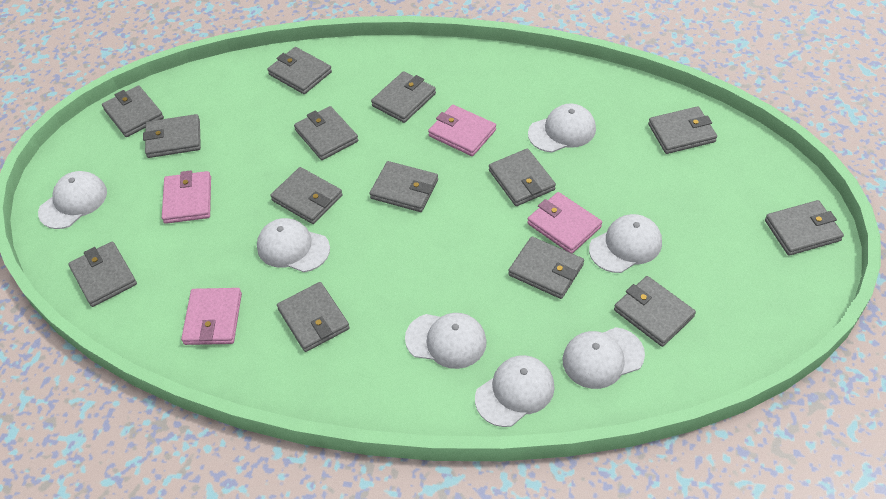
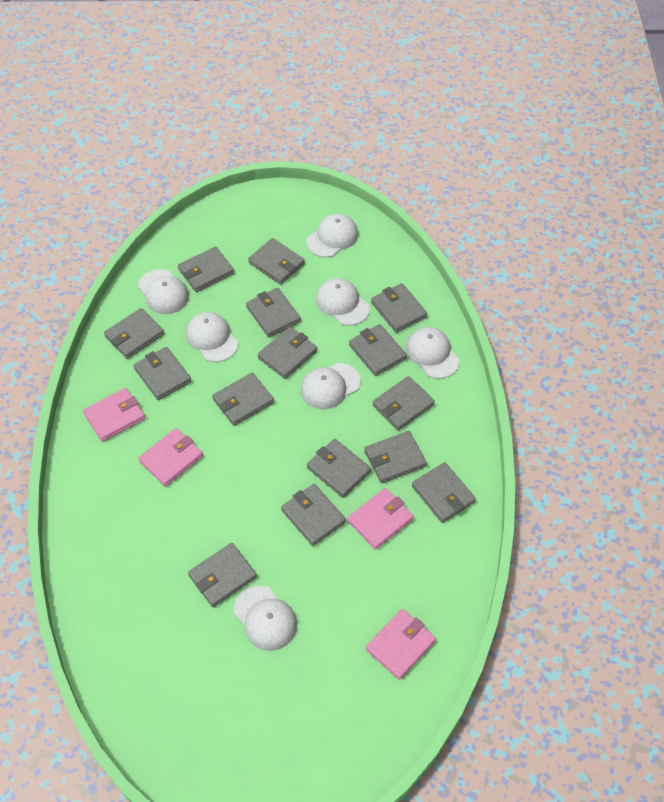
grey wallet: [68,242,137,307] [102,86,164,137] [143,114,201,158] [267,47,332,94] [270,167,342,224] [277,282,350,352] [294,106,358,160] [370,161,438,212] [371,71,436,123] [489,149,556,206] [508,237,584,299] [614,276,696,347] [648,106,717,154] [765,200,844,256] = 14 -> [104,308,164,359] [133,347,191,400] [178,247,234,292] [188,543,257,607] [212,373,274,426] [246,288,301,337] [248,238,305,285] [258,327,317,379] [281,484,346,546] [307,439,371,498] [349,324,407,376] [364,431,427,483] [371,283,427,333] [373,376,435,431] [412,462,476,523] = 15

